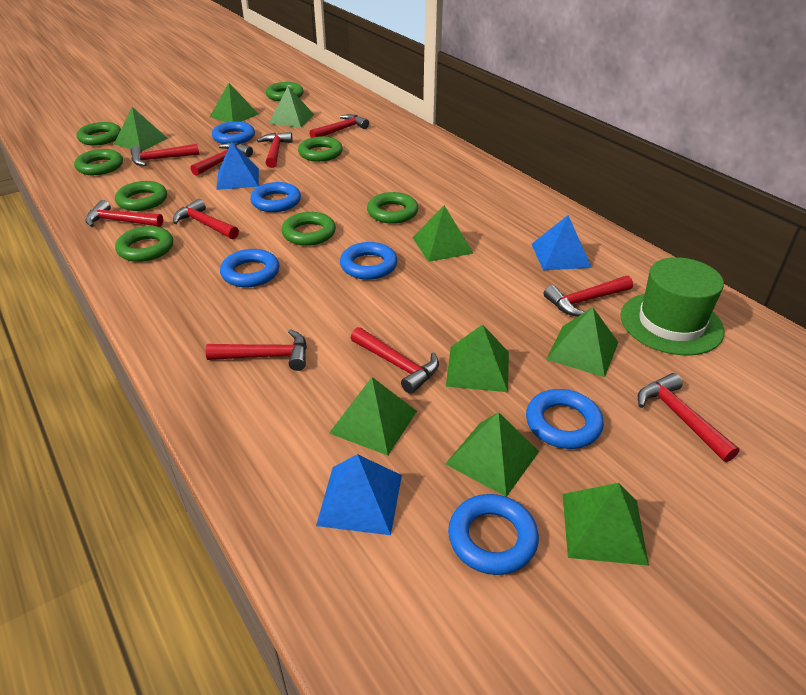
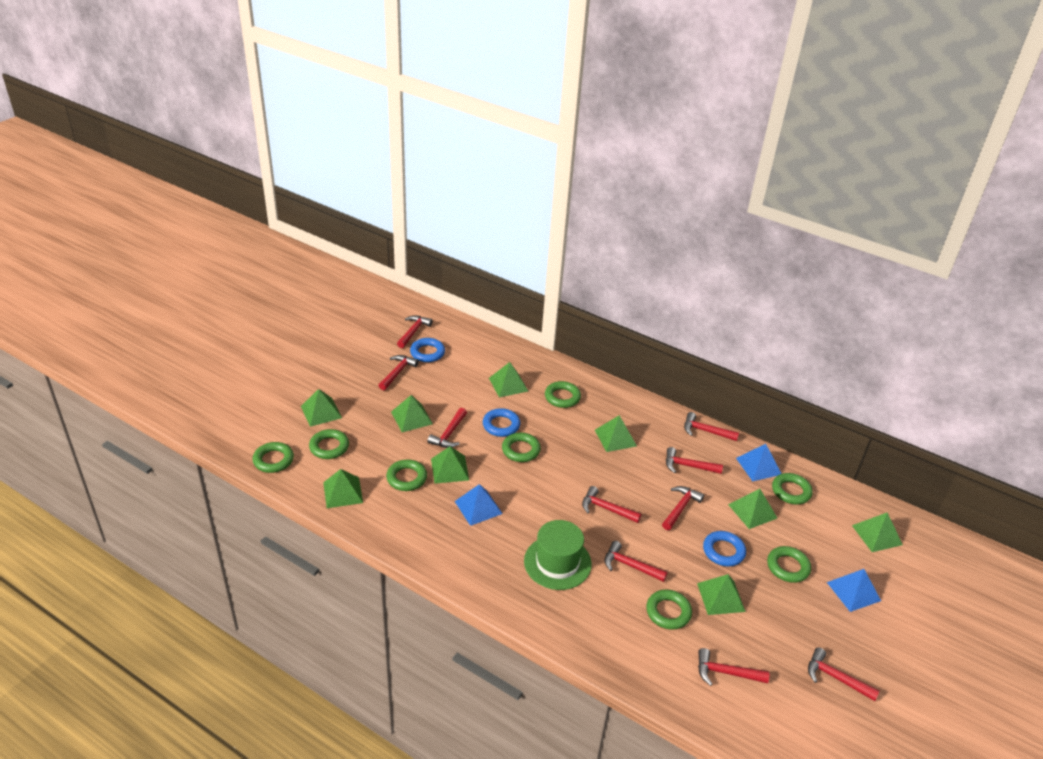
blue ring: [212,121,255,144] [220,249,279,287] [250,182,301,212] [340,242,398,280] [448,494,539,575] [526,389,604,449] = 6 -> [410,338,445,362] [483,408,520,437] [703,531,746,567] = 3

